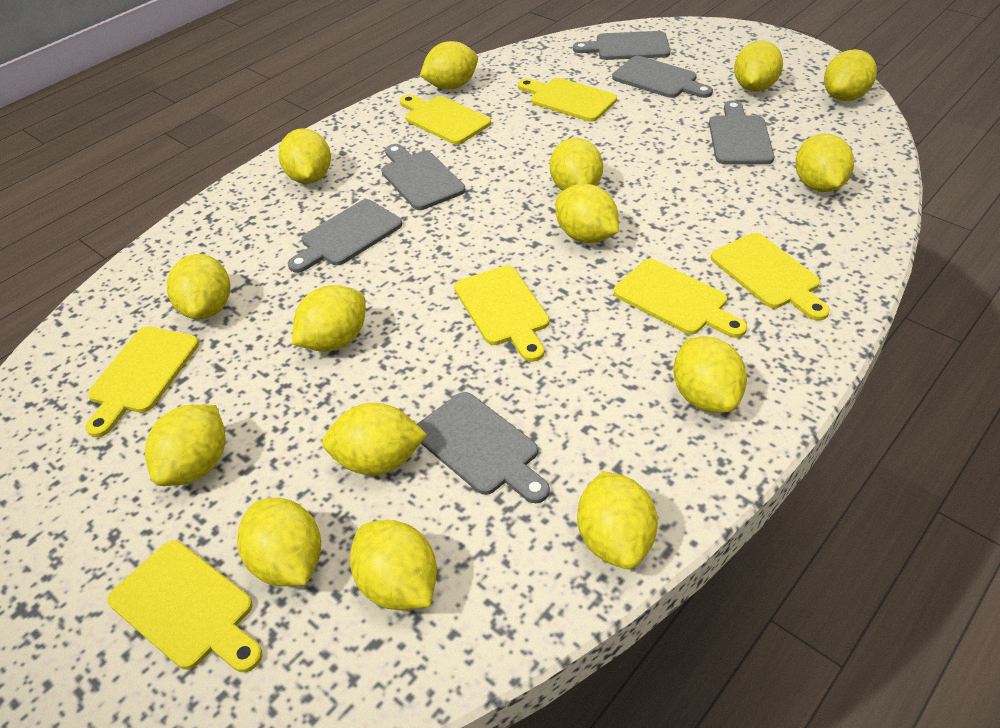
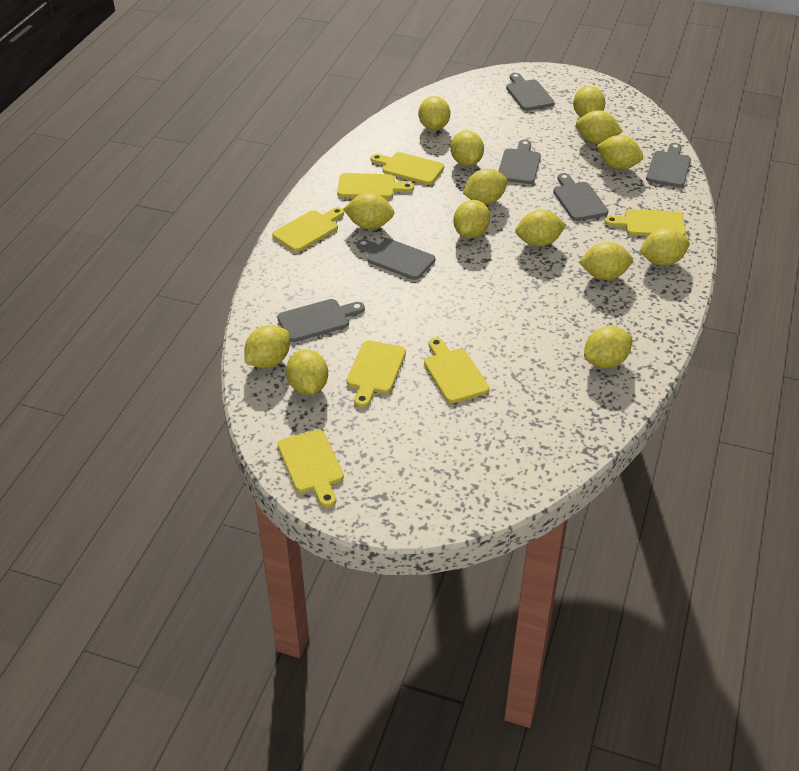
yellow lemon: [145,405,225,486] [167,254,230,319] [237,498,321,586] [278,128,331,184] [292,285,366,352] [322,403,427,475] [350,520,437,610] [420,41,478,90] [550,138,603,191] [555,184,619,243] [577,471,658,569] [673,337,747,413] [734,41,783,92] [795,133,854,192] [824,49,877,101] = 15 -> [244,325,290,368] [286,349,328,395] [343,193,394,229] [418,96,450,131] [450,130,484,166] [453,200,490,238] [463,169,508,204] [515,210,566,247] [573,86,605,117] [576,110,623,144] [579,242,633,280] [584,326,632,368] [596,135,643,170] [639,228,690,266] = 14

